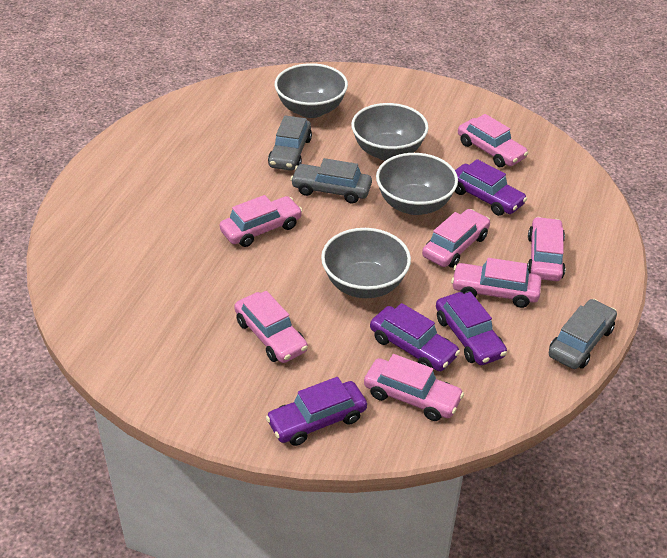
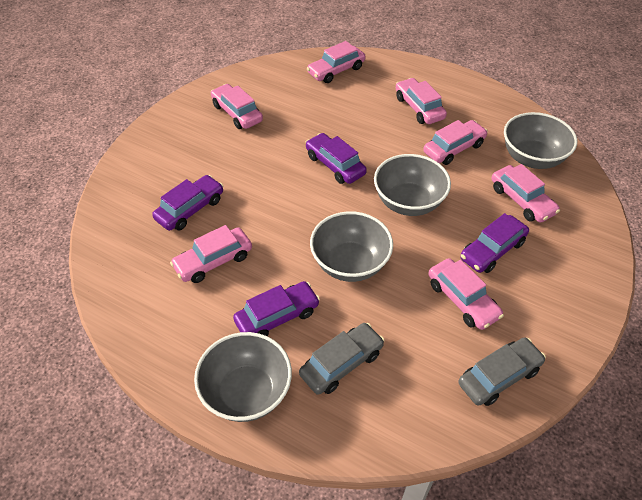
grey car: [268,116,312,171] [290,158,372,203] [548,299,617,369] = 3 -> [299,323,385,395] [458,338,546,406] = 2

